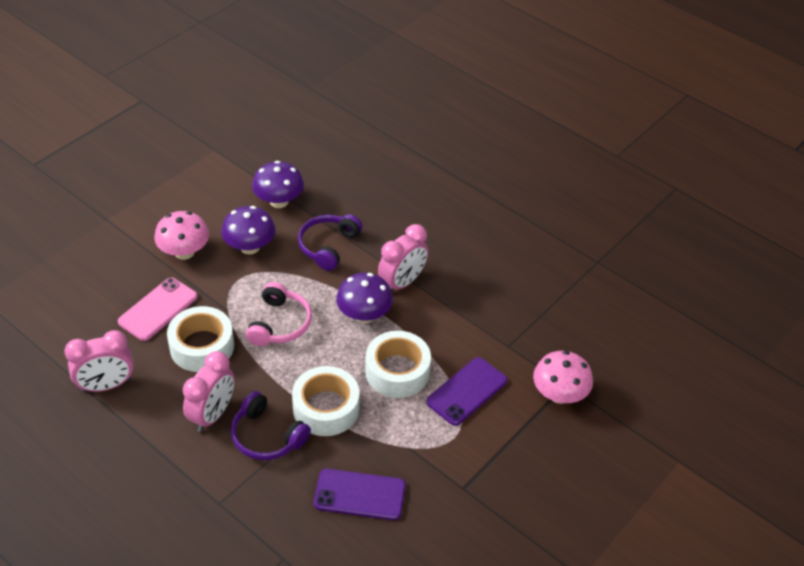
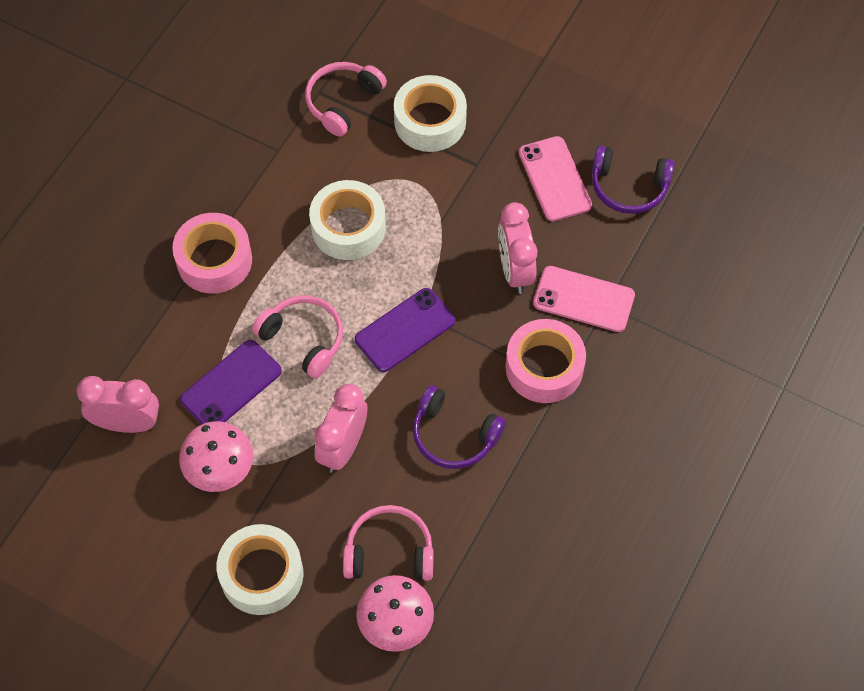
pink headphones: [246,282,312,346] = 1 -> [252,295,343,378] [305,62,387,137] [343,505,434,581] = 3
pink phone: [118,278,198,341] = 1 -> [519,136,592,221] [533,266,635,332] = 2
pink tape: none = 0 -> [172,213,252,294] [505,319,586,403] = 2
purple mushroom: [221,206,276,255] [252,161,304,208] [336,273,393,323] = 3 -> none = 0

